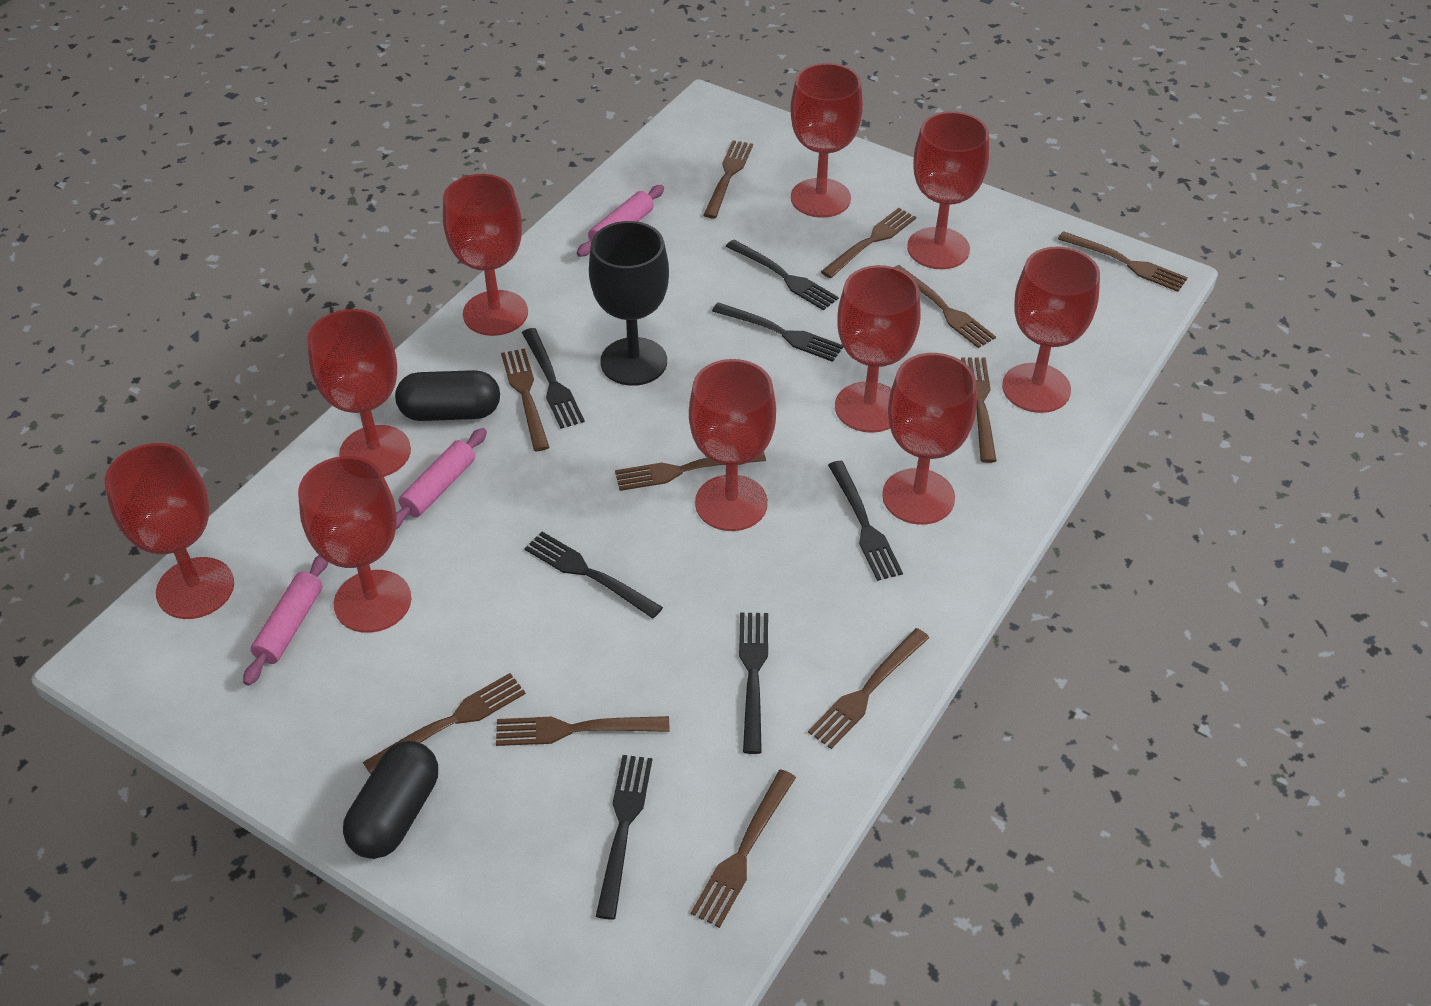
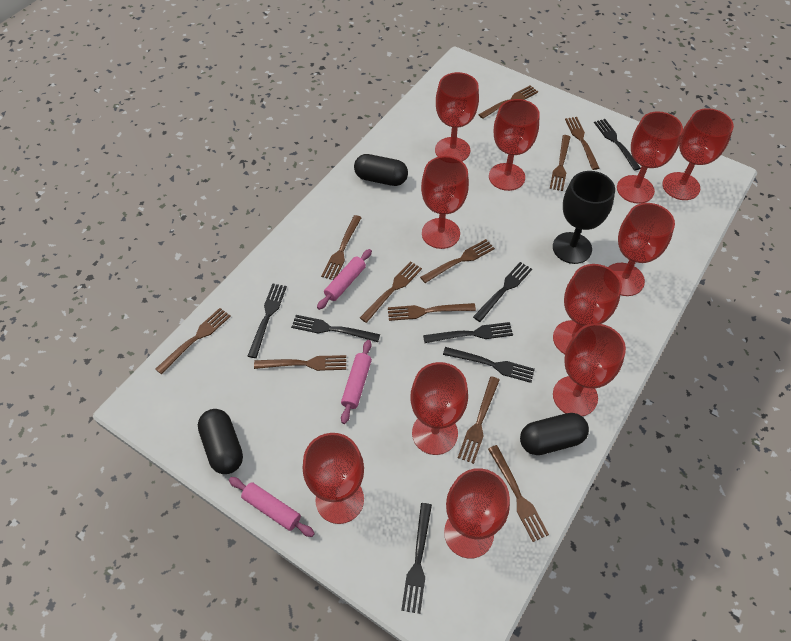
black capsule: [343,741,438,859] [395,370,500,421] = 2 -> [198,409,243,474] [354,154,408,186] [520,413,589,455] = 3
red goblet: [105,443,234,619] [298,456,411,633] [307,309,411,477] [443,174,528,336] [689,359,776,531] [790,63,863,218] [835,265,921,433] [882,353,977,525] [907,111,989,269] [1002,246,1100,413] = 10 -> [303,433,364,524] [410,362,468,455] [421,156,469,249] [435,72,479,161] [444,468,510,559] [489,99,540,191] [553,264,622,354] [553,323,626,416] [608,203,675,296] [617,111,683,204] [662,108,734,200] = 11

